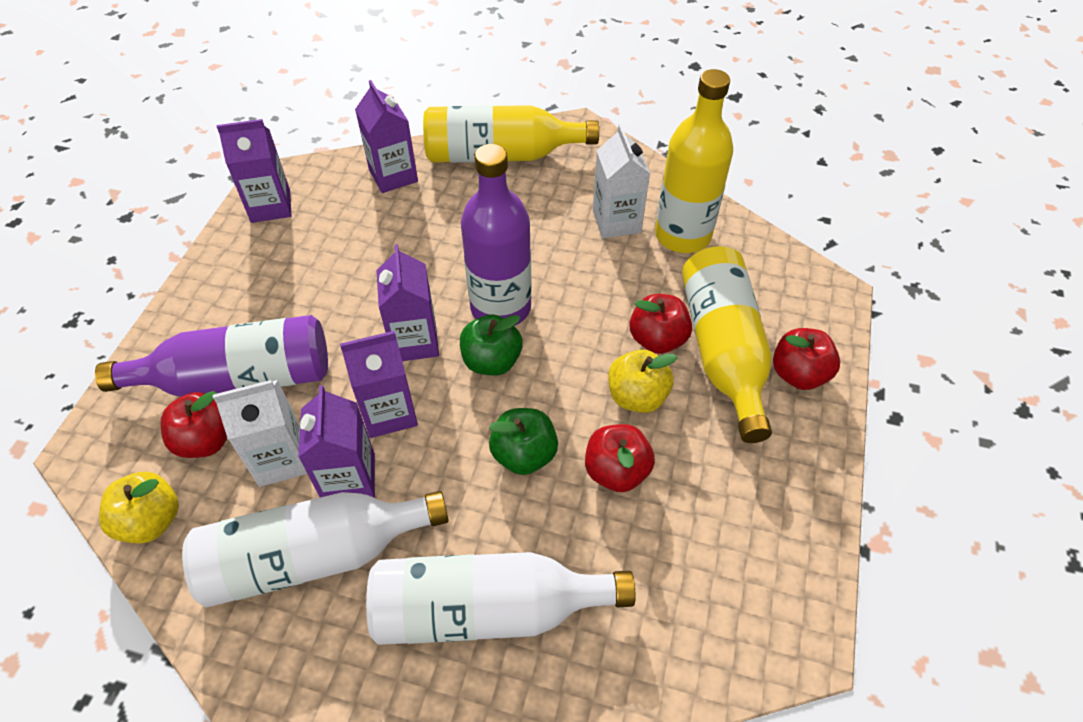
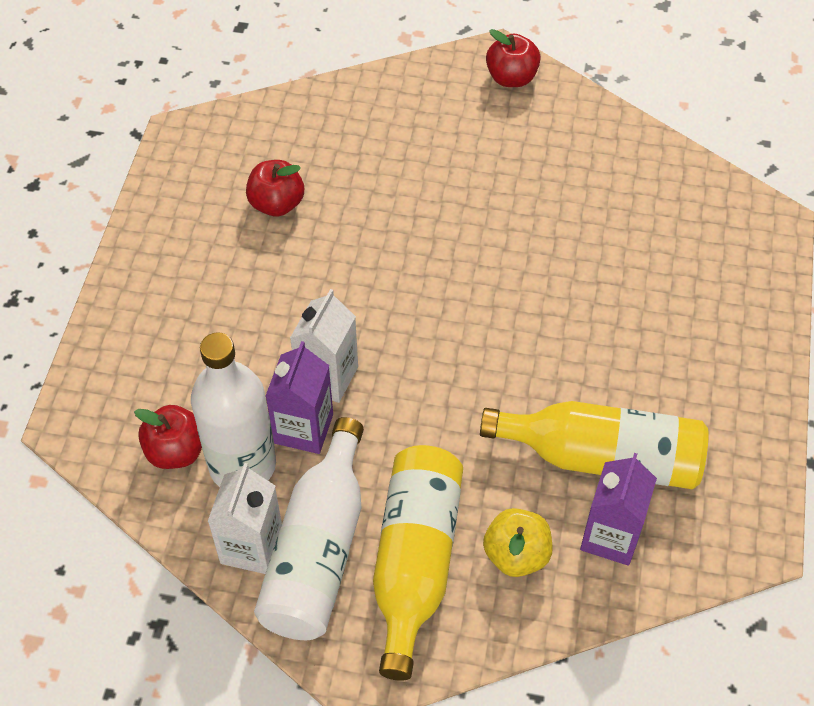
green apple: [460,314,523,376] [489,408,558,475] = 2 -> none = 0
purple bottle: [95,315,328,397] [461,144,532,326] = 2 -> none = 0
purple carton: [217,119,291,223] [298,385,375,498] [340,331,418,438] [355,80,418,193] [376,244,439,361] = 5 -> [266,341,333,454] [580,453,657,566] = 2
red apple: [161,391,227,458] [585,424,655,492] [629,294,692,354] [773,328,840,390] = 4 -> [134,405,202,469] [246,160,304,216] [486,29,541,87] = 3
yellow apple: [99,472,179,543] [608,349,677,413] = 2 -> [483,508,553,577] = 1
yellow bottle: [423,105,599,163] [655,69,733,253] [682,246,772,443] = 3 -> [373,445,463,681] [480,401,709,489] = 2

